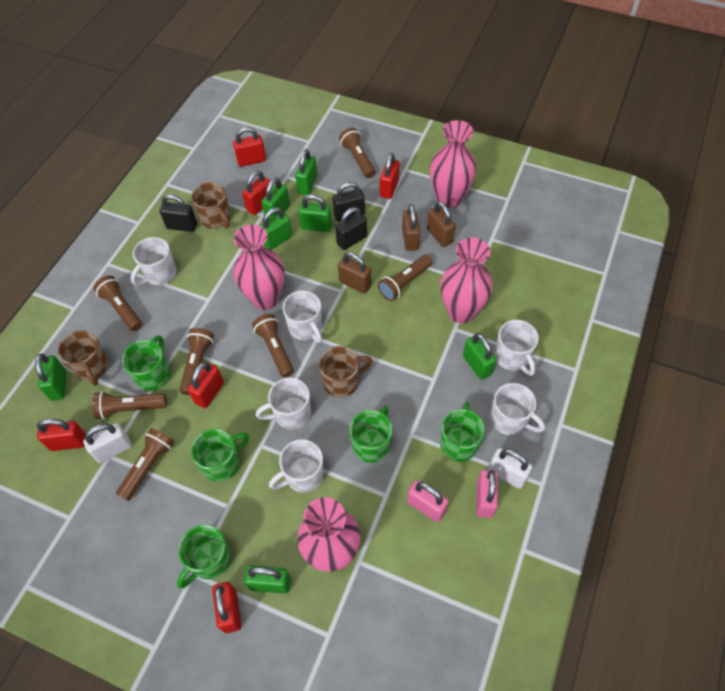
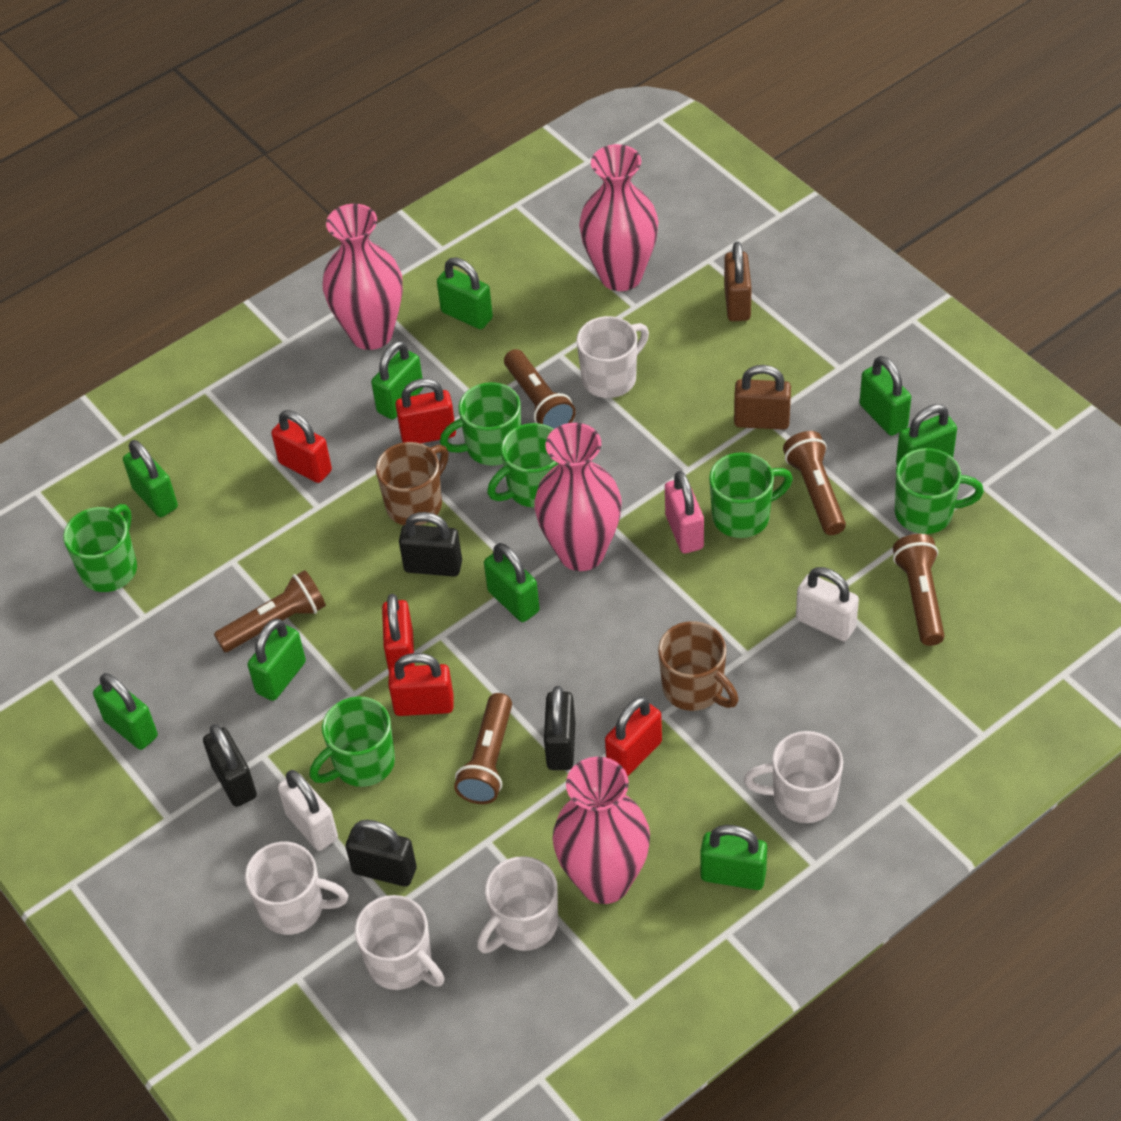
black padlock: [160,194,197,232] [333,182,365,222] [335,207,367,250] = 3 -> [203,724,257,807] [346,820,417,887] [399,512,462,577] [544,686,575,770] = 4
brown flashlight: [92,391,167,419] [94,276,142,331] [116,428,174,501] [179,328,214,395] [252,314,294,378] [339,128,375,178] [378,255,432,301] = 7 -> [214,570,326,652] [454,693,512,804] [504,349,576,429] [783,431,846,535] [893,534,945,646] = 5
brown mug: [58,330,109,386] [191,182,231,229] [319,346,373,397] = 3 -> [376,442,449,525] [658,621,739,711] = 2
brown padlock: [338,252,371,294] [402,204,420,251] [427,202,456,247] = 3 -> [724,242,752,321] [734,365,791,430] = 2
green mug: [122,335,170,391] [177,525,231,588] [191,429,249,482] [350,406,392,463] [440,402,485,462] = 5 -> [63,504,137,592] [310,696,395,787] [440,382,521,466] [487,423,558,507] [709,452,793,538] [895,448,984,534] = 6
green padlock: [35,354,66,401] [244,565,291,594] [260,207,293,250] [262,178,290,220] [295,149,317,195] [298,194,332,232] [463,333,496,380] = 7 -> [93,673,158,750] [123,440,178,517] [247,619,306,701] [371,341,423,419] [437,257,493,329] [484,543,540,622] [700,825,767,890] [859,356,911,436] [896,404,957,465] = 9
pink padlock: [407,480,449,522] [476,470,498,518] = 2 -> [665,471,704,553] = 1
red padlock: [37,419,86,451] [188,362,224,408] [212,582,241,633] [233,127,266,167] [242,171,270,215] [380,153,400,199] = 6 -> [271,410,332,483] [382,594,415,671] [389,653,454,716] [395,378,456,443] [605,697,662,776] = 5
white mug: [131,237,176,286] [256,378,311,430] [269,439,324,493] [283,291,322,343] [490,383,545,435] [495,320,539,376] = 6 -> [245,842,348,935] [355,895,445,990] [477,856,558,953] [576,316,649,398] [744,731,843,823] = 5

